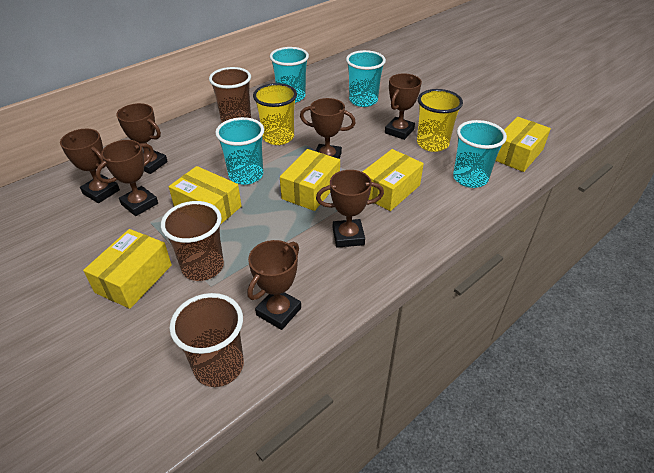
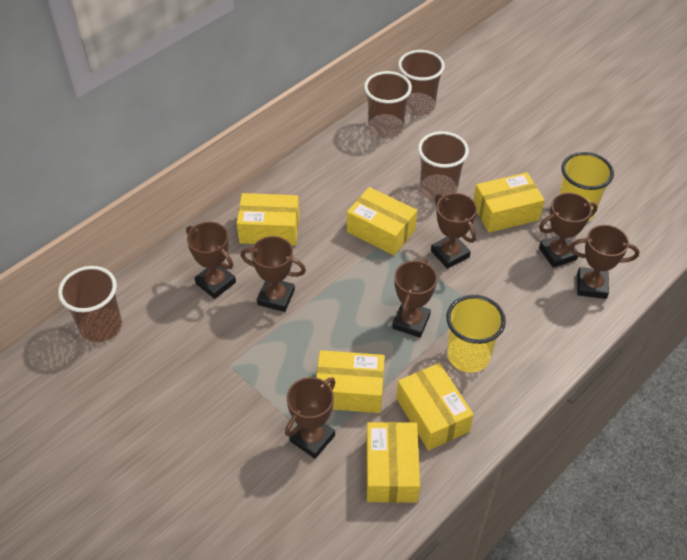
brown cup: [161,201,224,281] [169,293,244,387] [209,67,251,122] = 3 -> [58,266,122,342] [364,71,412,138] [398,50,445,116] [418,131,469,201] = 4
turquoise cup: [215,117,264,185] [270,47,309,103] [346,50,386,107] [453,120,507,188] = 4 -> none = 0
yellow box: [83,229,172,309] [169,166,242,225] [280,149,340,211] [362,149,424,211] [496,117,551,172] = 5 -> [237,193,299,246] [316,350,385,413] [347,187,417,255] [366,422,420,503] [396,363,474,451] [474,172,545,233] = 6

